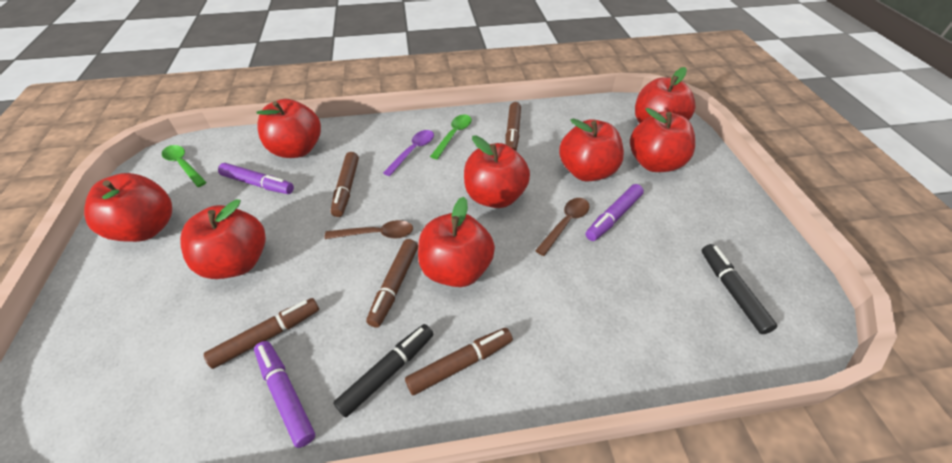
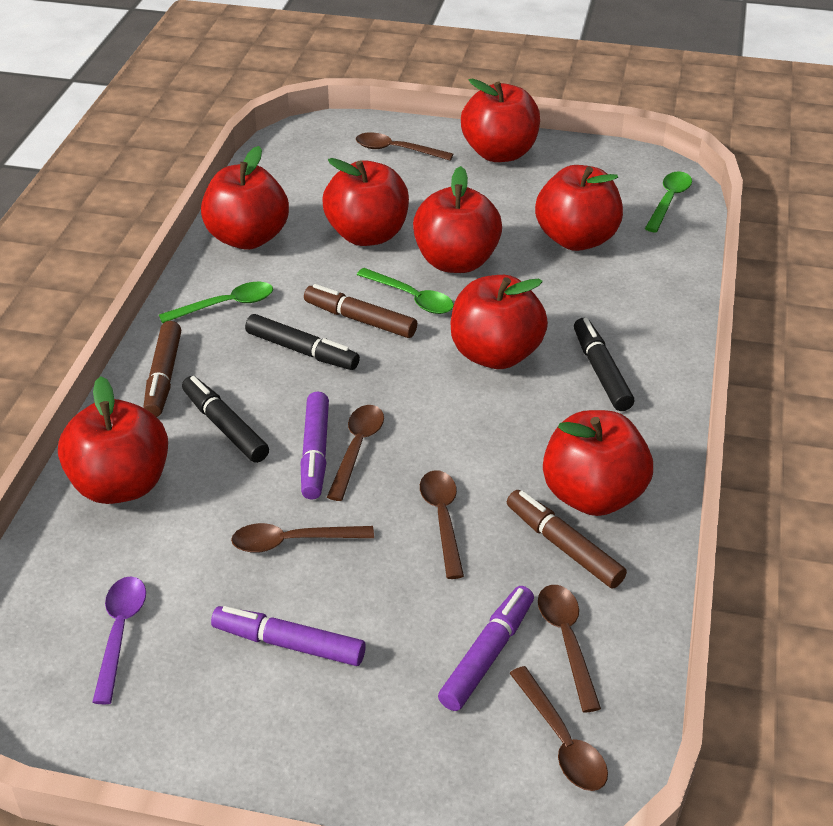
black marker: [333,324,433,418] [701,244,777,334] = 2 -> [182,376,269,463] [245,314,360,370] [574,318,634,411] = 3
brown marker: [204,298,319,369] [331,152,359,217] [366,239,418,328] [405,328,513,395] [506,102,521,151] = 5 -> [143,321,181,417] [304,284,417,338] [507,490,627,588] = 3
brown spoon: [324,220,413,239] [535,198,590,256] = 2 -> [231,523,374,553] [327,405,384,501] [356,132,453,161] [420,470,464,579] [510,666,608,791] [538,585,601,712] = 6
green spoon: [162,145,207,187] [430,115,472,159] = 2 -> [159,282,273,323] [357,268,454,314] [645,171,692,232] = 3

